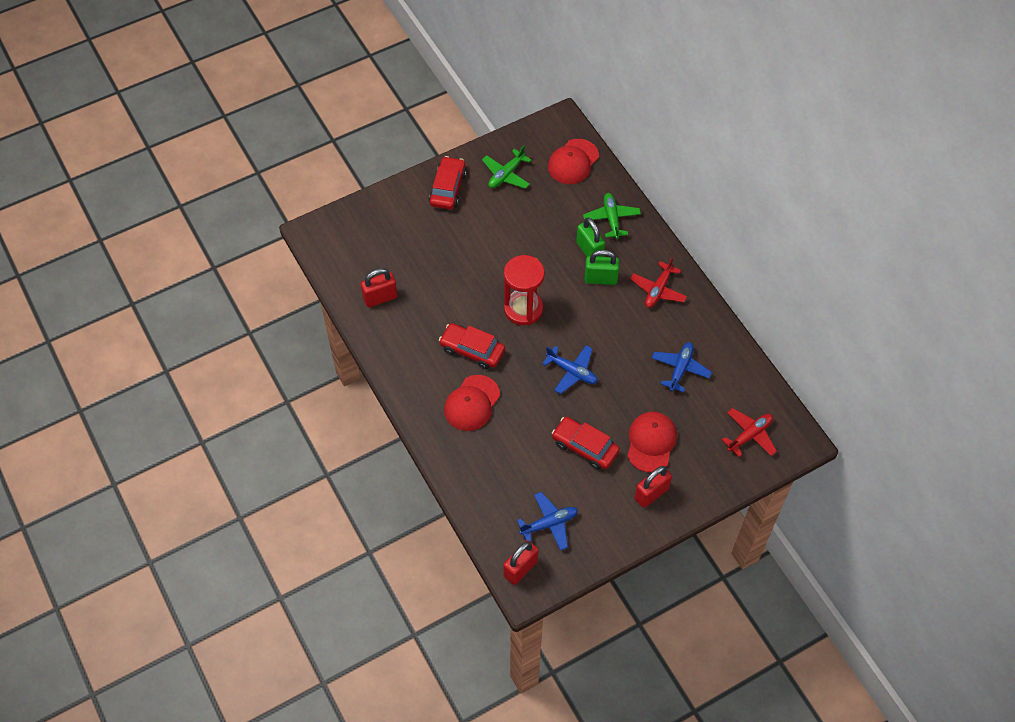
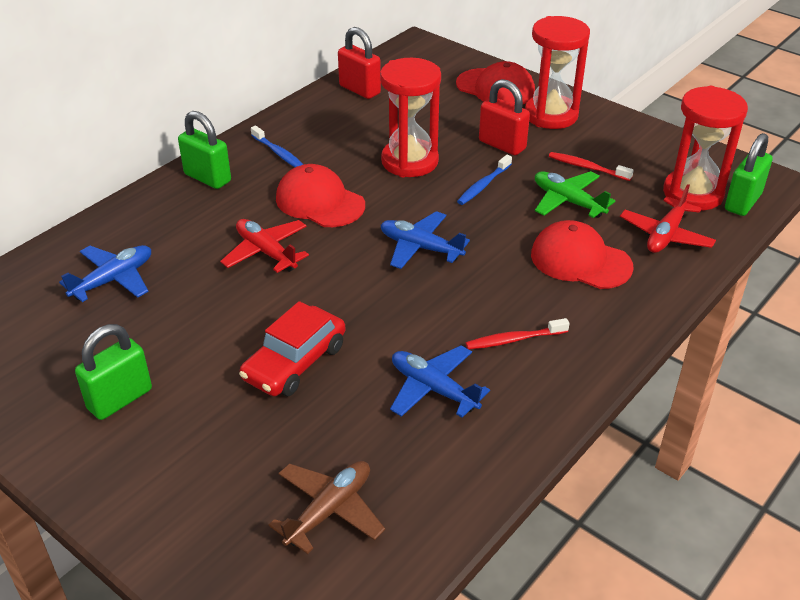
blue toothbrush: none = 0 -> [251,125,304,167] [457,155,512,205] = 2
brown plane: none = 0 -> [269,461,385,554] = 1
green padlock: [576,217,605,257] [585,250,619,285] = 2 -> [75,324,152,420] [178,111,231,189] [725,133,773,216] = 3
green plane: [482,145,531,189] [583,193,641,239] = 2 -> [535,171,615,218] = 1
red car: [429,156,467,210] [439,323,505,369] [552,417,620,470] = 3 -> [239,301,345,396] = 1
red hourglass: [504,255,545,325] = 1 -> [380,58,441,177] [525,16,590,129] [663,86,748,210] = 3
red padlock: [361,268,397,307] [504,540,539,585] [634,466,672,508] = 3 -> [338,27,381,99] [479,79,530,155] = 2
red toothbrush: none = 0 -> [466,318,570,350] [549,152,634,181] = 2

